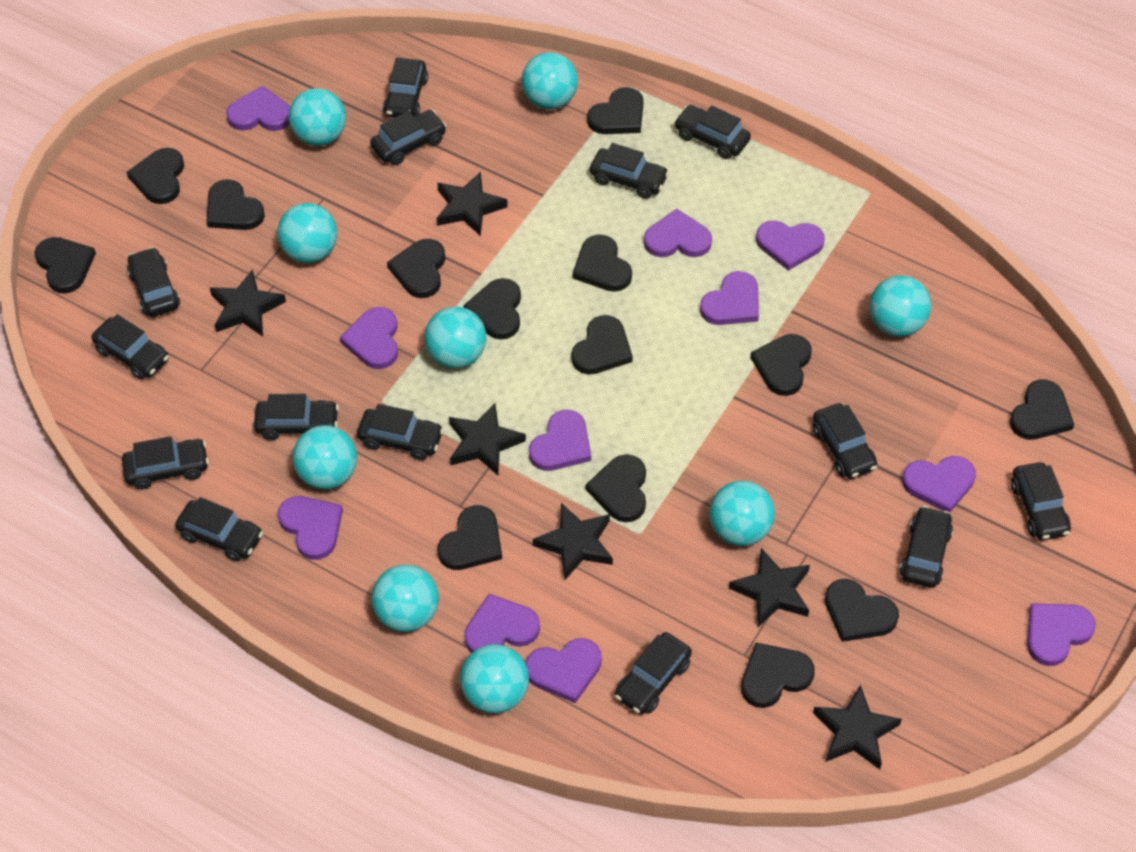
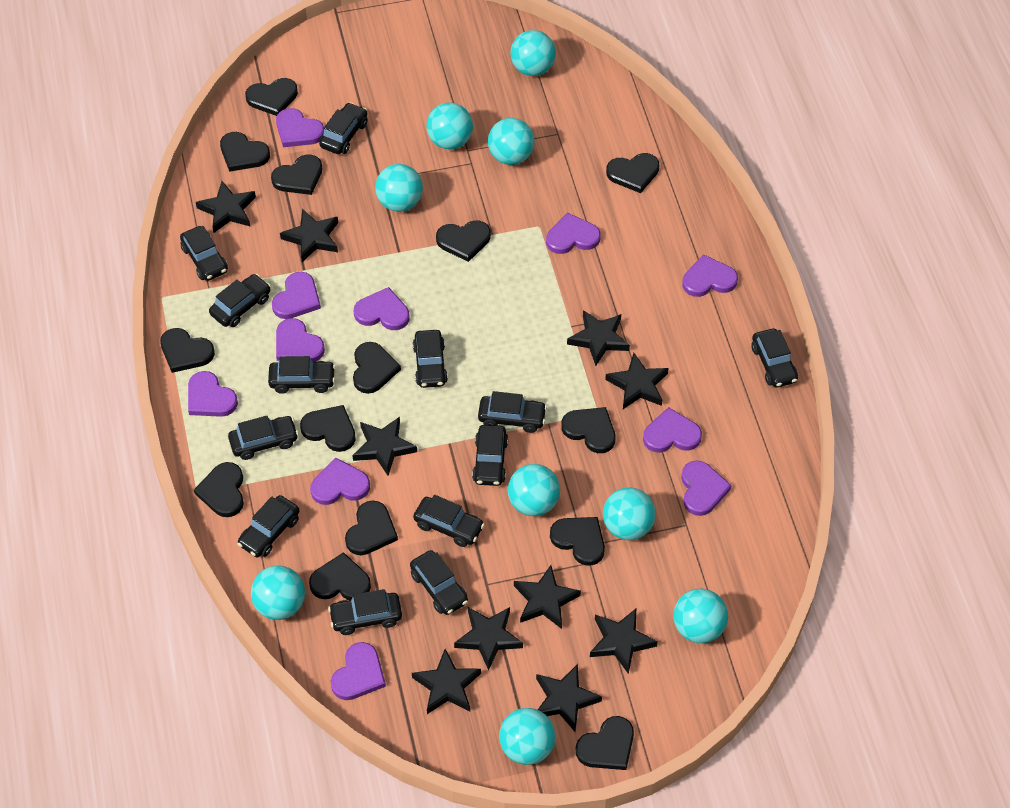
black car: [91,314,169,380] [122,436,209,490] [127,247,180,317] [175,497,263,562] [254,394,339,441] [357,404,444,460] [370,110,447,165] [383,58,428,118] [590,143,669,199] [615,632,692,715] [674,105,751,159] [812,403,877,479] [900,506,953,588] [1011,462,1071,540] = 14 -> [180,226,228,281] [209,274,271,327] [228,416,299,460] [237,495,300,557] [268,356,336,394] [319,102,368,154] [328,589,402,635] [410,550,468,615] [413,330,448,388] [413,495,485,547] [472,425,508,486] [478,391,547,433] [751,329,798,388] = 13
black star: [210,269,286,336] [437,172,508,236] [449,403,526,476] [533,503,613,580] [729,548,810,627] [813,685,902,769] = 6 -> [196,181,256,233] [280,209,338,262] [352,417,417,476] [412,649,481,714] [454,607,523,671] [514,565,581,629] [536,664,602,732] [567,310,630,366] [590,609,658,674] [605,353,669,409] = 10

